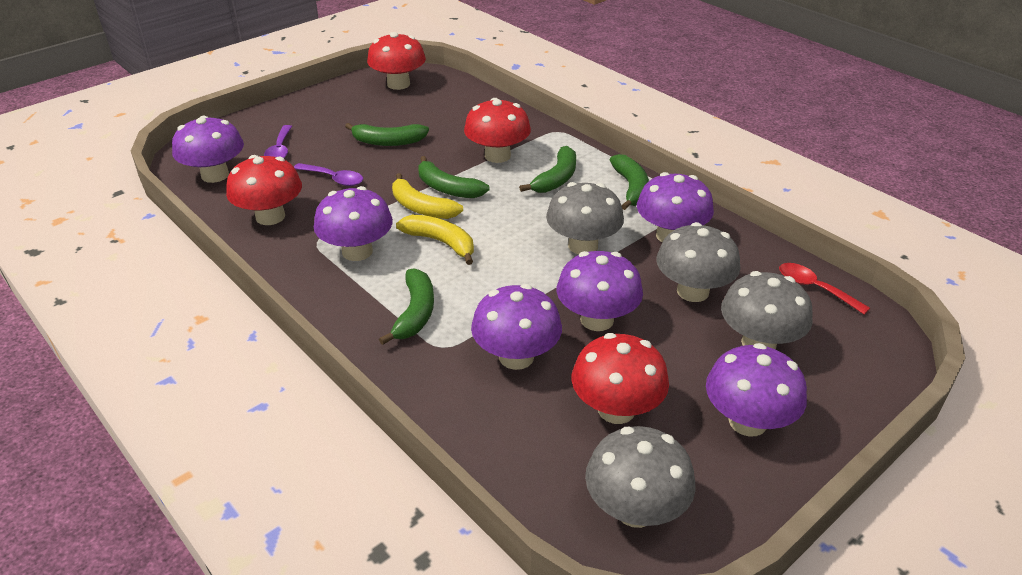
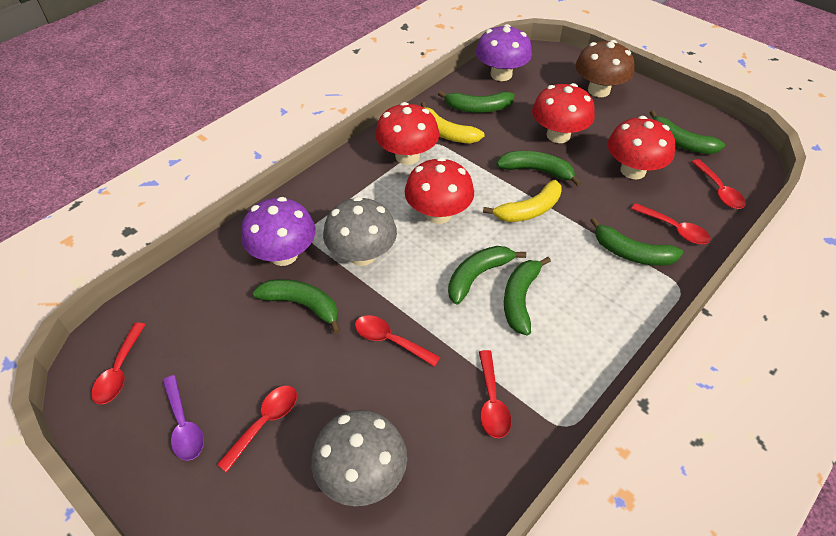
brown mushroom: none = 0 -> [576,40,634,97] = 1
green banana: [345,123,429,146] [379,268,434,345] [418,156,490,198] [519,146,576,193] [610,154,649,210] = 5 -> [253,279,340,334] [438,90,515,113] [448,246,526,305] [496,151,581,186] [504,257,551,335] [590,217,683,266] [650,110,725,154] = 7
grey mushroom: [546,182,624,254] [585,426,696,528] [656,222,741,302] [721,271,813,349] = 4 -> [311,410,407,506] [323,196,397,266] = 2
purple mushroom: [172,116,244,183] [314,186,393,261] [471,284,562,370] [557,251,643,331] [637,172,714,242] [706,343,807,436] = 6 -> [241,197,316,266] [476,24,532,81] = 2
purple spoon: [264,125,292,158] [294,163,363,186] = 2 -> [162,375,204,461] = 1
red spoon: [779,263,870,315] = 1 -> [91,322,146,404] [217,386,297,472] [355,315,440,367] [479,350,511,438] [631,203,711,244] [691,159,745,209] = 6

